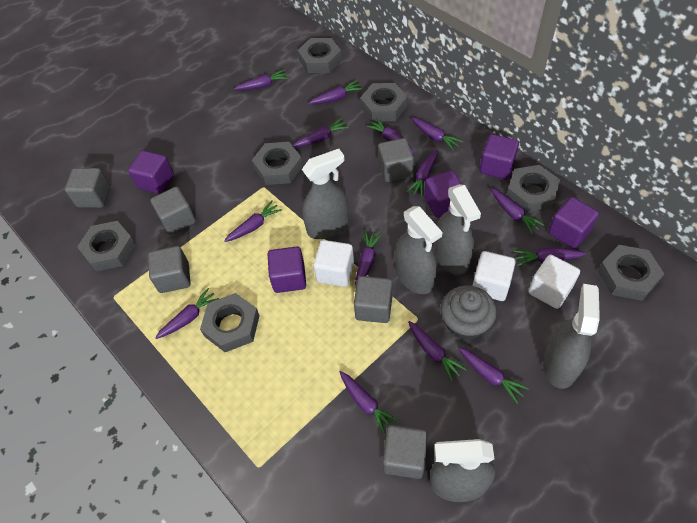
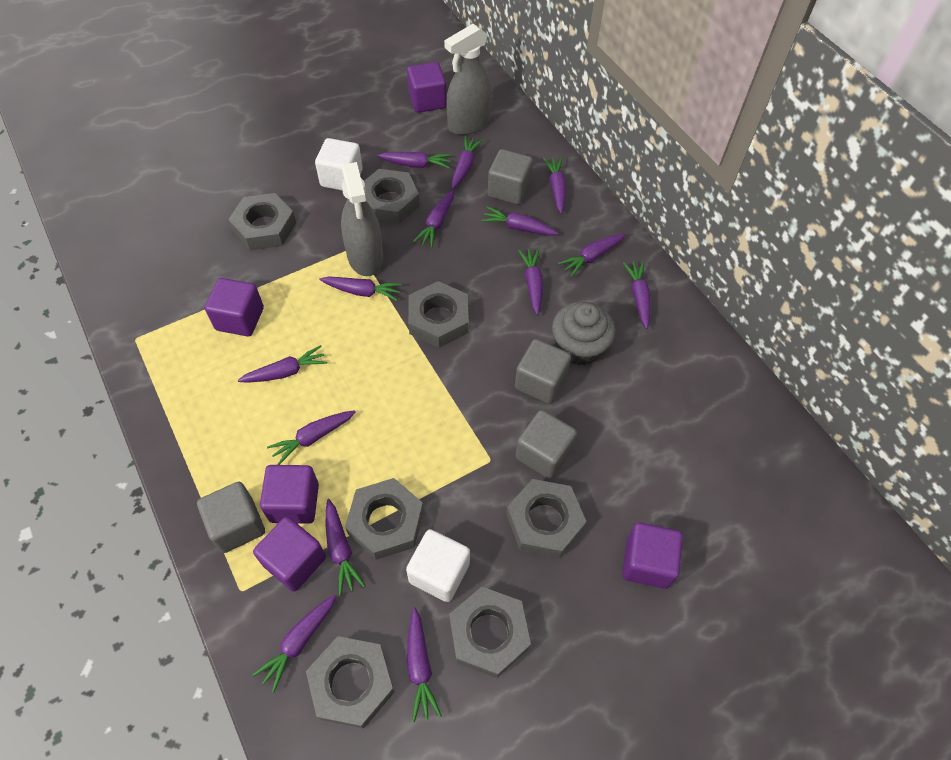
grey cube: [65,168,110,208] [148,246,190,293] [150,187,196,235] [354,276,393,323] [378,138,414,182] [383,425,428,479] = 6 -> [197,482,265,553] [488,149,533,205] [515,339,571,404] [516,410,577,479] = 4
grey spray bottle: [302,149,349,239] [395,206,442,294] [430,439,495,502] [435,184,481,275] [543,284,600,389] = 5 -> [341,162,383,276] [444,24,493,135] = 2
white cube: [313,240,354,287] [473,251,516,301] [528,255,580,309] = 3 -> [315,138,363,190] [406,529,470,602] = 2

